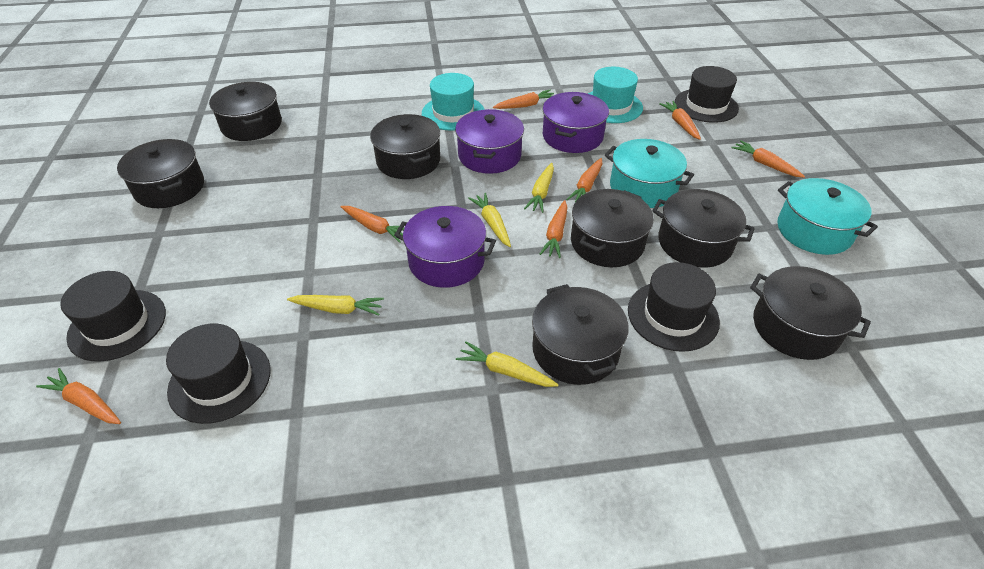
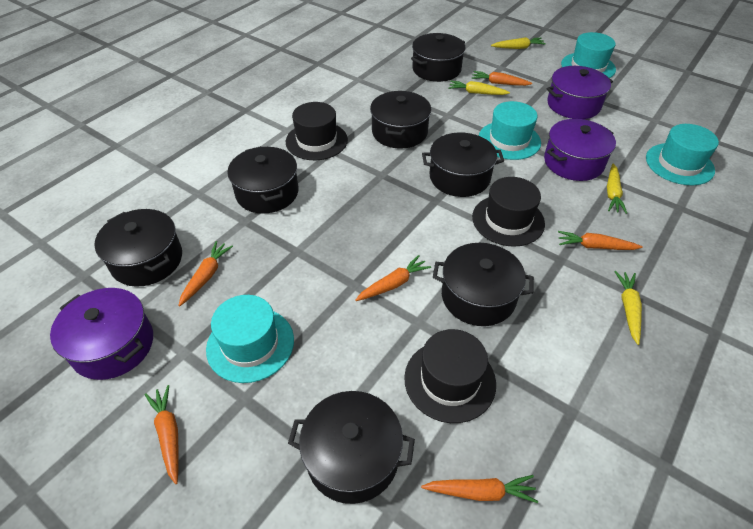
black hat: [60,271,166,362] [166,324,271,424] [628,262,720,352] [675,66,739,123] = 4 -> [286,102,348,160] [404,329,496,423] [472,177,545,247] = 3
orange carrot: [36,368,121,424] [341,206,404,243] [493,90,554,109] [540,200,568,258] [566,158,602,202] [659,101,701,140] [731,140,805,178] = 7 -> [145,385,179,484] [178,241,233,306] [355,255,431,301] [421,475,538,503] [472,71,532,86] [558,231,643,250] = 6
turquoise hat: [422,73,485,131] [588,67,643,123] = 2 -> [206,295,294,383] [479,101,541,160] [561,32,616,78] [646,124,719,185] = 4
turquoise pot: [605,139,694,208] [777,178,878,255] = 2 -> none = 0

